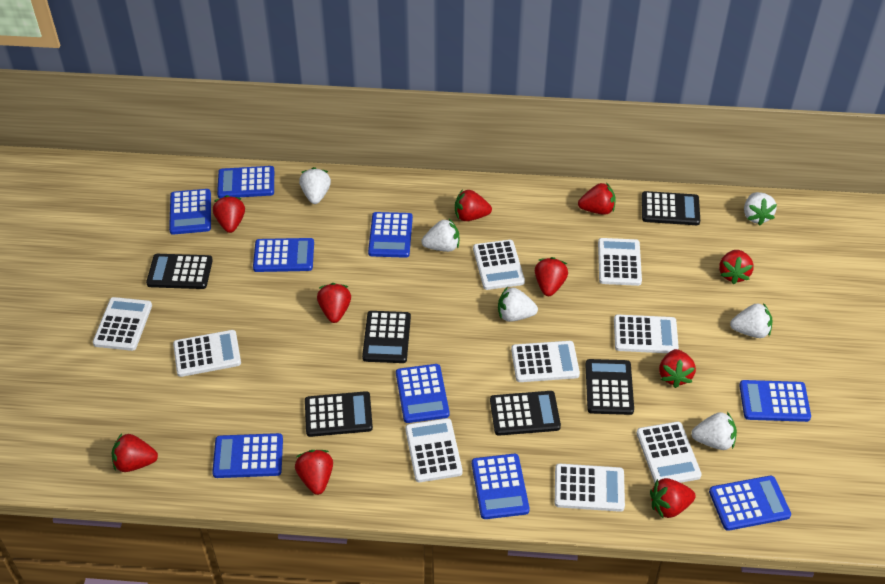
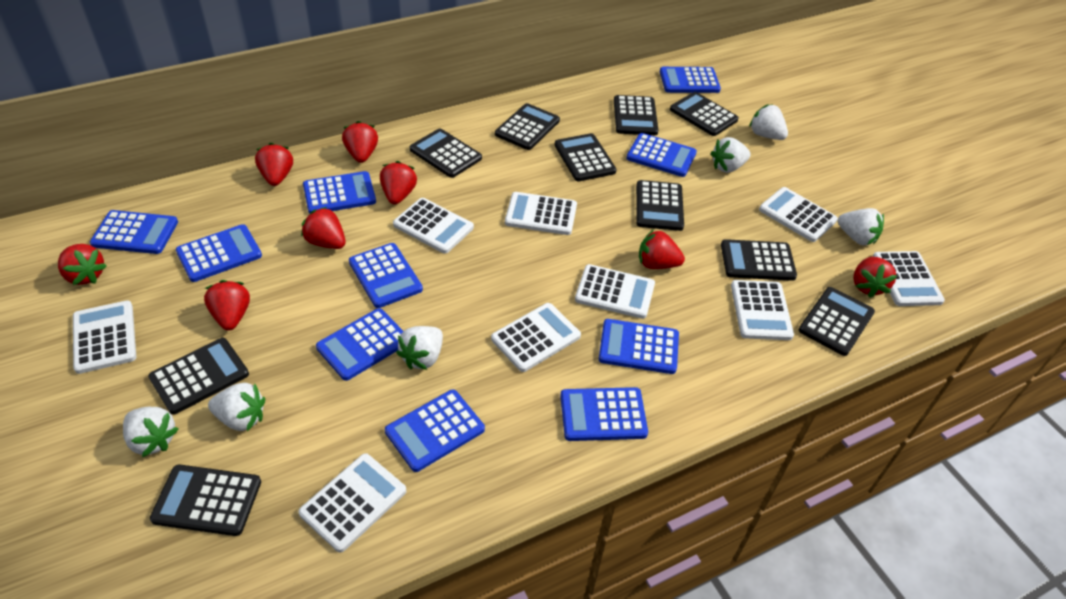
black calculator: [146,254,213,289] [305,391,373,437] [362,311,411,363] [490,391,561,436] [585,359,634,415] [642,191,700,225] = 6 -> [148,338,249,415] [150,464,261,536] [409,128,482,178] [495,103,560,150] [555,133,617,181] [614,95,658,135] [636,180,684,231] [670,92,739,136] [721,239,797,281] [798,287,875,356] = 10
blue calculator: [169,189,211,235] [212,433,283,478] [217,166,274,198] [253,238,314,272] [368,212,413,258] [396,364,450,423] [472,454,530,519] [709,476,791,531] [739,380,811,422] = 9 -> [90,210,178,254] [176,224,262,282] [303,171,376,214] [316,308,403,381] [349,243,423,308] [385,389,485,472] [560,387,648,441] [599,319,679,374] [626,133,697,177] [660,67,721,93] = 10
red strawberry: [112,433,158,472] [213,195,245,233] [295,450,333,495] [317,283,351,323] [455,189,492,221] [535,257,568,296] [578,182,616,215] [650,478,696,518] [659,349,696,388] [719,250,754,284] = 10 -> [58,244,107,285] [204,280,250,331] [255,143,293,186] [301,207,346,249] [342,121,378,163] [380,161,417,205] [639,229,685,269] [853,257,897,298] = 8

